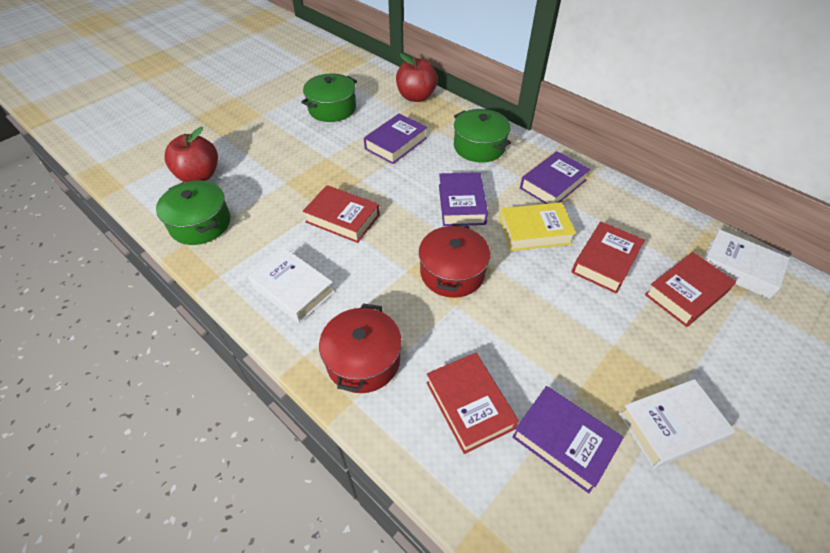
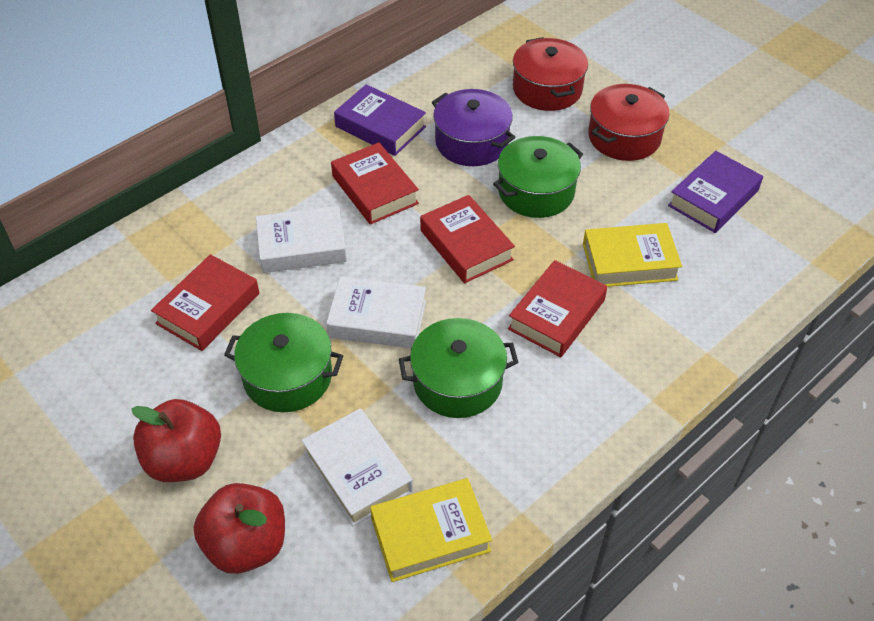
purple book: [364,113,427,164] [439,172,488,226] [512,386,624,493] [520,151,590,204] = 4 -> [334,84,426,156] [668,151,763,233] = 2
purple pot: none = 0 -> [432,89,515,166] = 1
yellow book: [499,202,576,251] = 1 -> [370,478,492,582] [583,223,682,287] = 2

